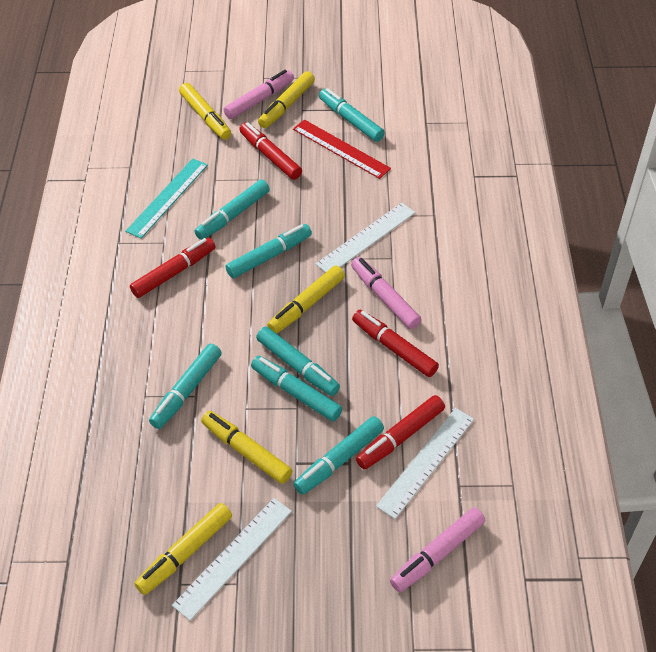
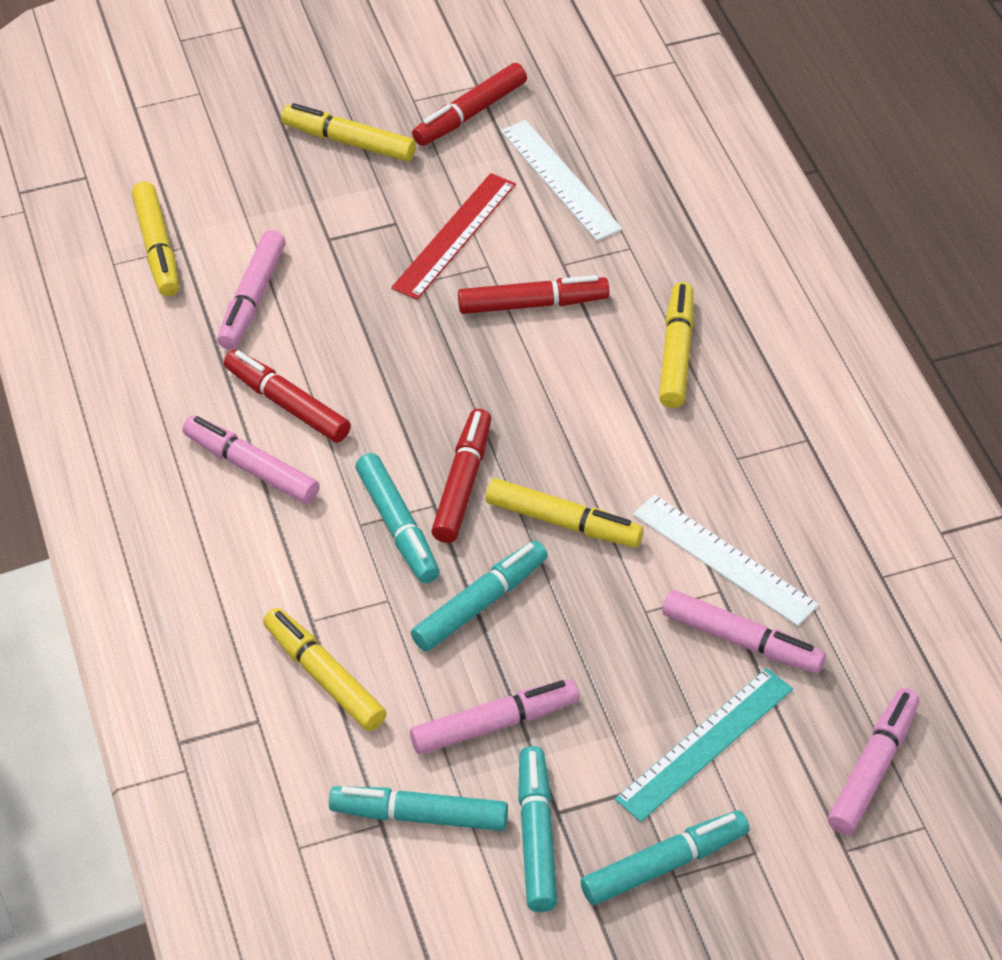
pink marker: [224,70,294,119] [351,257,422,329] [390,508,485,592] = 3 -> [183,415,320,504] [217,230,286,350] [410,679,579,754] [663,590,826,674] [828,688,919,835] = 5
turquoise marker: [149,344,222,429] [194,180,270,240] [225,224,312,278] [251,356,342,421] [256,327,340,396] [294,416,384,495] [319,88,385,142] = 7 -> [329,786,508,831] [355,453,440,583] [411,540,548,652] [518,746,557,912] [580,810,750,905] = 5
white ruler: [172,498,292,621] [316,203,415,272] [376,408,474,519] = 3 -> [501,120,622,241] [633,494,819,626] = 2

